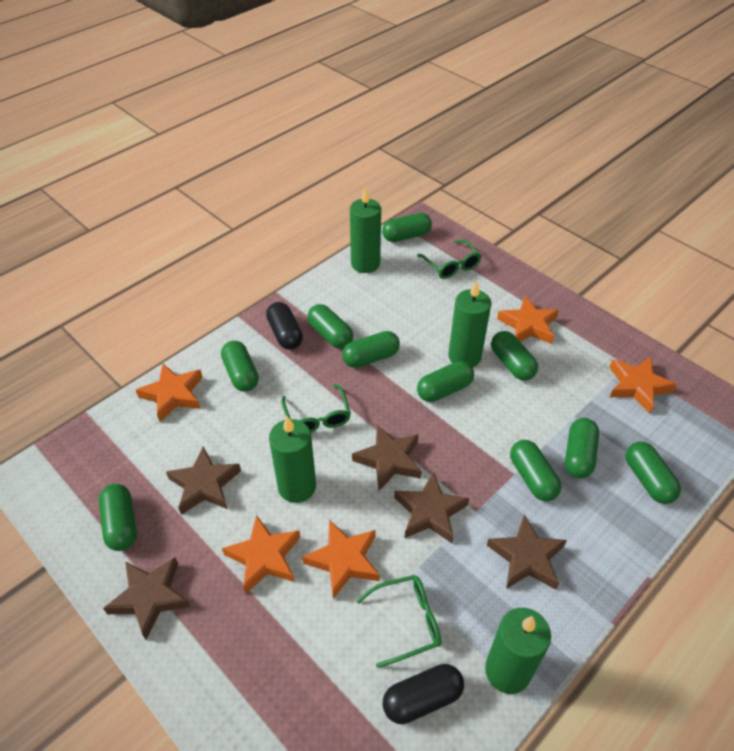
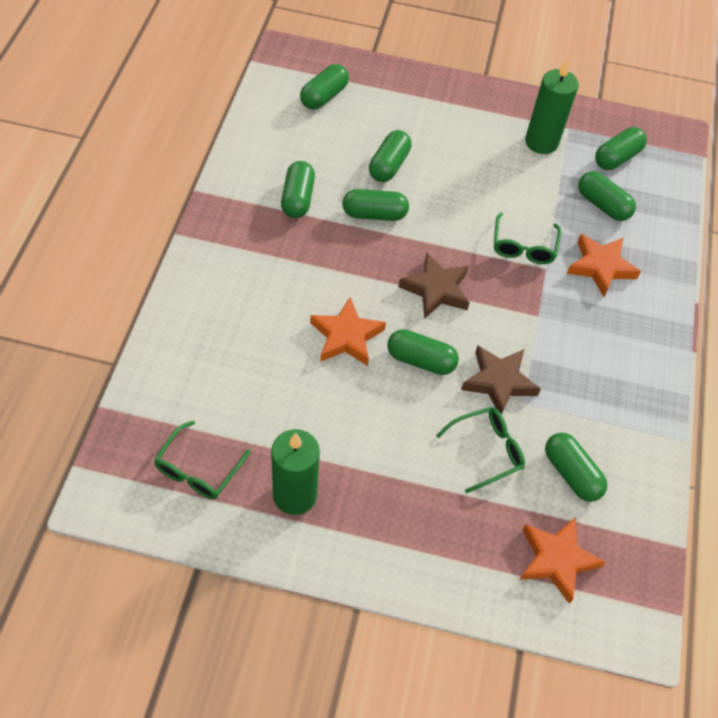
black capsule: [266,302,303,350] [383,664,464,724] = 2 -> none = 0
brown star: [103,557,190,640] [166,447,241,515] [352,425,422,491] [394,472,469,543] [487,514,567,590] = 5 -> [398,252,470,319] [461,345,541,414] = 2
green candle: [269,416,316,503] [350,187,381,273] [448,281,491,368] [485,608,551,694] = 4 -> [271,429,320,515] [525,59,579,154] = 2
green capsule: [99,484,137,551] [221,341,259,392] [307,304,353,349] [342,331,400,368] [382,213,432,242] [417,361,474,402] [491,331,538,380] [510,440,561,501] [565,418,599,478] [626,441,681,504] = 10 -> [281,161,315,218] [300,64,349,110] [342,189,409,221] [369,130,412,182] [387,329,459,375] [545,433,608,502] [578,171,636,221] [595,127,647,170] = 8
orange star: [136,364,203,422] [222,515,300,594] [302,520,380,599] [497,296,559,344] [610,357,677,413] = 5 -> [310,297,386,366] [519,517,605,604] [567,234,641,297] = 3

